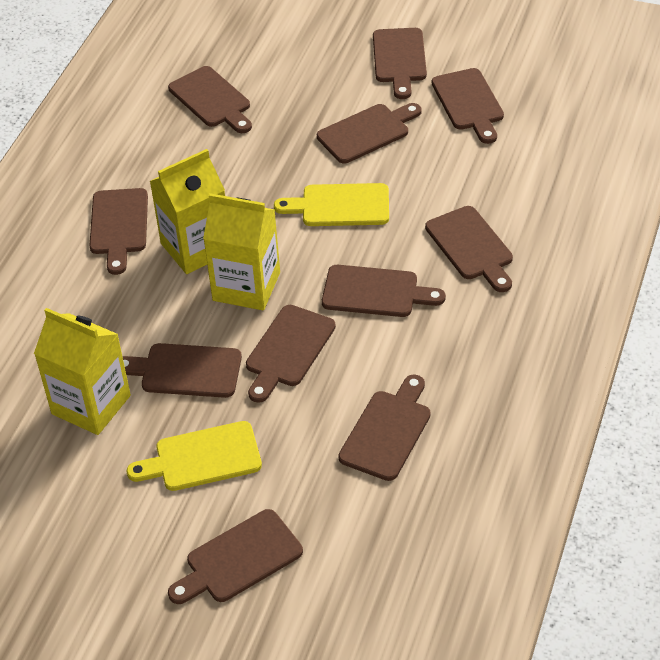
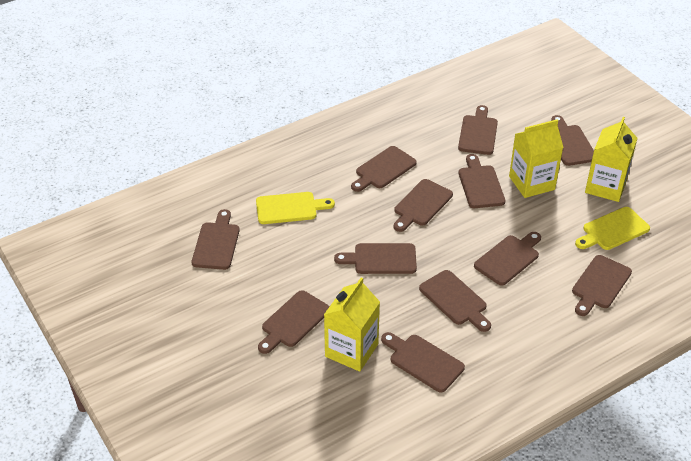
brown cutting board: [89,188,148,275] [122,343,242,398] [168,66,252,133] [168,509,303,604] [246,305,336,403] [317,103,422,163] [322,265,446,317] [338,375,431,481] [373,28,427,99] [425,206,513,292] [432,68,504,144] = 11 -> [192,209,240,270] [258,290,330,354] [334,243,417,274] [351,146,417,192] [381,332,465,393] [394,179,453,232] [419,270,491,332] [458,105,498,155] [459,154,505,208] [474,232,541,286] [551,115,594,166] [572,255,632,316] = 12

